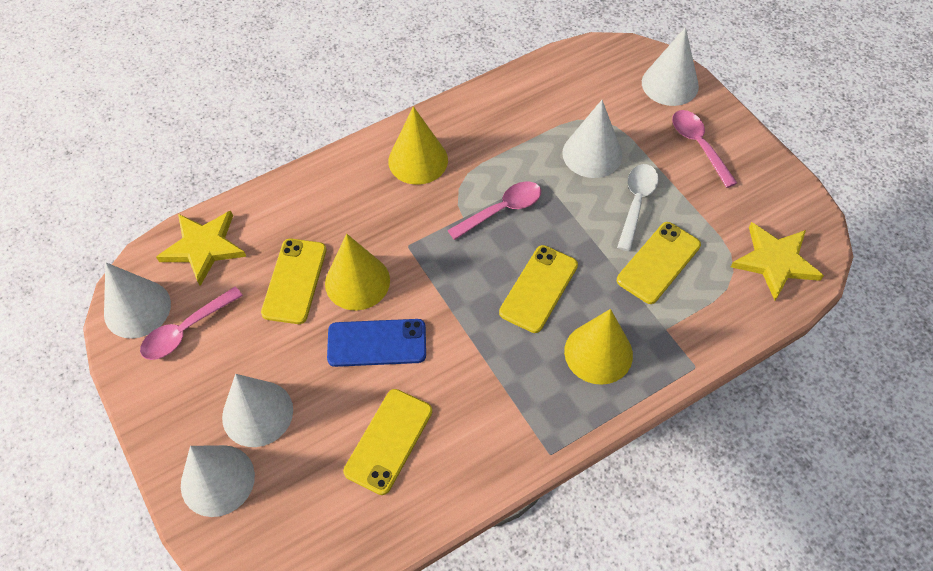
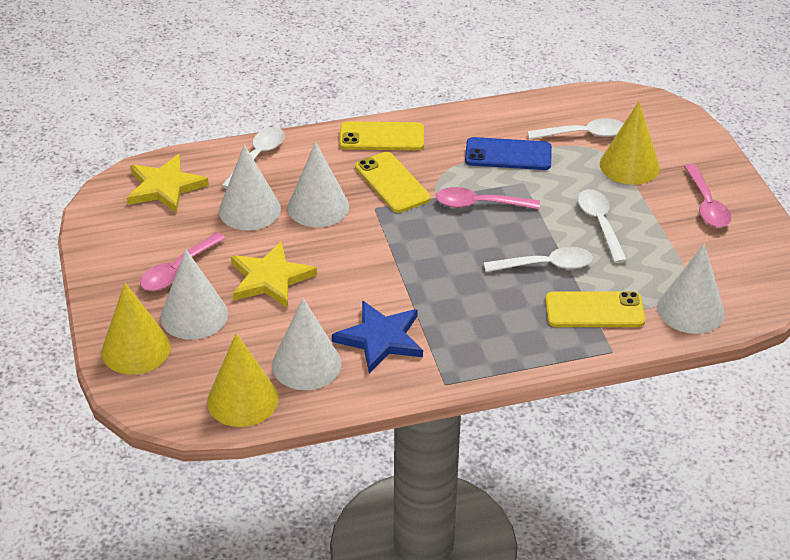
blue star: none = 0 -> [332,300,423,373] = 1
white spoon: [617,164,659,251] = 1 -> [221,127,285,189] [484,247,593,272] [527,118,624,140] [578,189,627,263] = 4
yellow phone: [261,239,327,324] [343,389,432,495] [499,245,578,333] [617,222,701,304] = 4 -> [339,121,424,150] [355,152,430,213] [545,291,645,327] = 3

